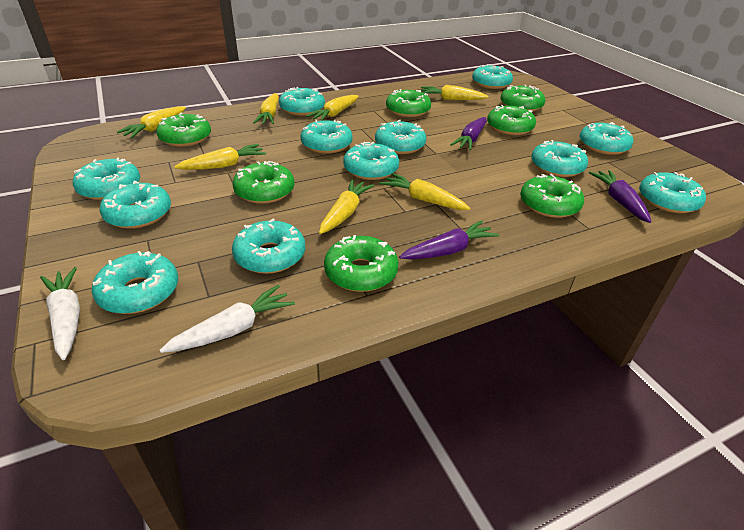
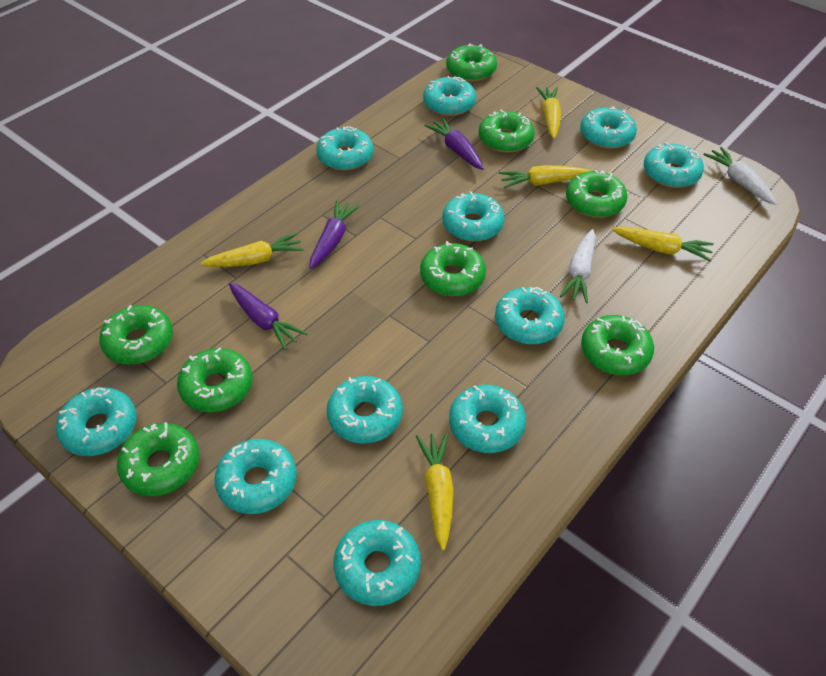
green donut: [156,113,211,147] [233,161,295,204] [324,235,399,292] [386,89,431,117] [487,105,536,135] [500,85,545,112] [520,174,584,218] = 7 -> [99,305,173,364] [117,422,199,496] [177,347,253,412] [420,241,486,296] [446,43,497,82] [479,109,535,153] [566,170,628,218] [581,315,654,375] = 8
turquoise donut: [73,158,140,200] [92,251,178,314] [99,181,171,229] [232,219,305,274] [279,87,325,116] [301,120,353,154] [343,142,399,180] [375,120,426,154] [472,64,513,89] [531,140,588,177] [580,122,634,155] [639,172,706,213] = 12 -> [56,387,137,456] [214,439,297,514] [316,126,373,170] [327,376,403,444] [333,520,421,606] [423,76,476,116] [442,191,505,241] [449,385,526,453] [495,287,565,344] [580,106,637,149] [644,142,704,188] = 11
yellow carrot: [117,106,186,138] [174,144,266,170] [253,93,279,124] [306,95,358,121] [319,179,374,234] [380,173,470,210] [421,85,488,100] = 7 -> [200,233,304,267] [416,433,454,550] [499,165,591,189] [536,87,561,139] [611,227,714,262] = 5

